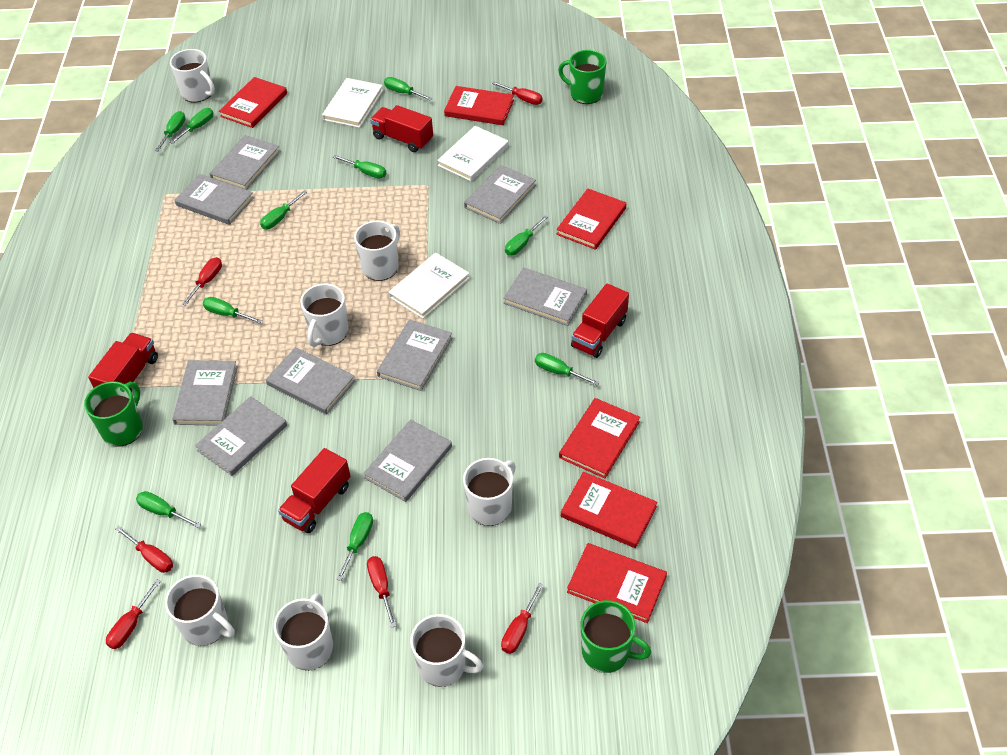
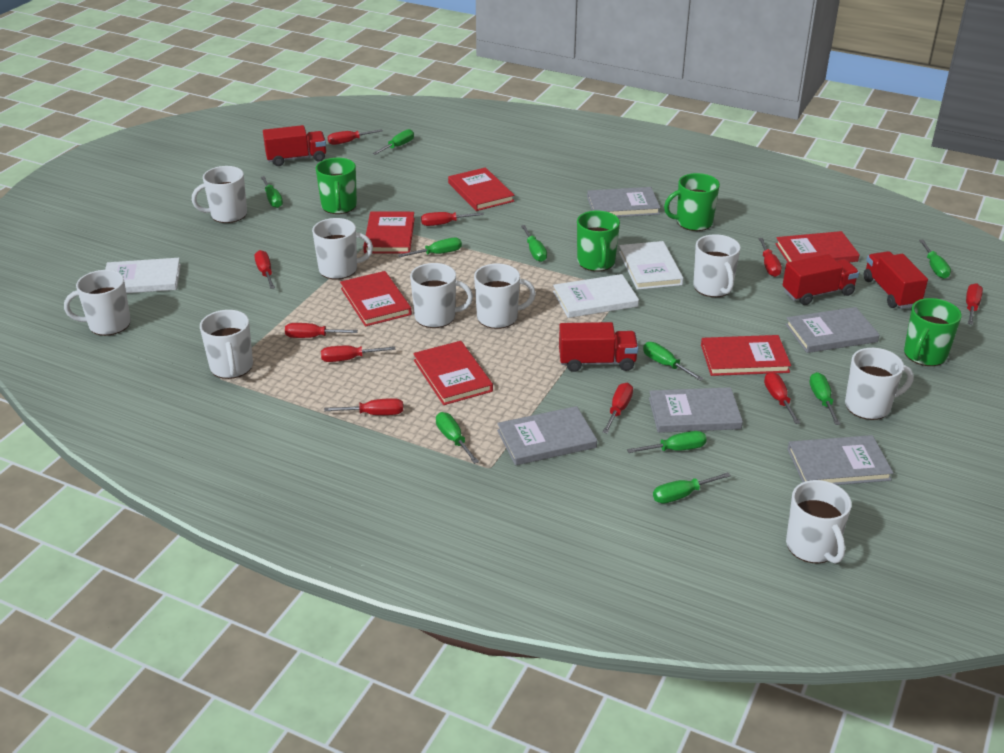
green mug: [84,381,143,447] [558,50,607,104] [581,600,651,673] = 3 -> [315,158,357,214] [577,211,620,271] [664,173,720,231] [904,298,962,366] = 4
grey book: [172,360,238,426] [175,174,254,225] [195,396,287,476] [209,135,280,190] [266,347,356,415] [363,419,452,502] [377,319,452,391] [464,165,536,224] [503,267,587,326] = 9 -> [497,406,597,466] [587,187,660,217] [649,387,743,433] [785,307,880,353] [787,435,893,485] = 5
red screwdriver: [106,579,161,649] [115,526,173,573] [182,257,222,306] [367,556,396,628] [492,81,543,105] [501,583,544,654] = 6 -> [254,250,275,289] [285,323,358,338] [321,345,395,362] [324,398,403,415] [328,129,383,145] [421,212,484,226] [602,383,633,434] [758,238,782,277] [764,372,800,424] [966,283,983,325] = 10
white mug: [165,575,235,646] [170,49,215,103] [274,593,333,671] [300,284,349,347] [354,221,400,281] [410,614,483,687] [463,458,516,526] = 7 -> [64,270,131,336] [192,166,247,223] [200,310,253,379] [312,218,373,280] [410,263,473,328] [474,264,536,329] [693,234,740,297] [786,480,852,564] [845,348,914,420] = 9

